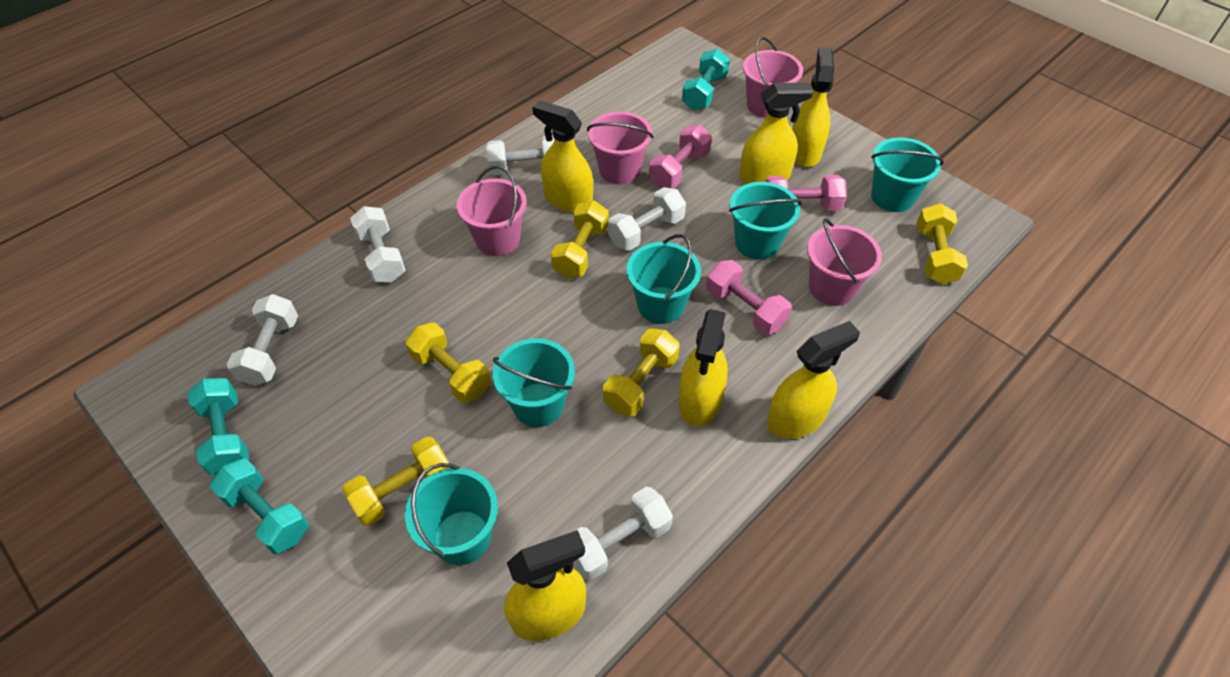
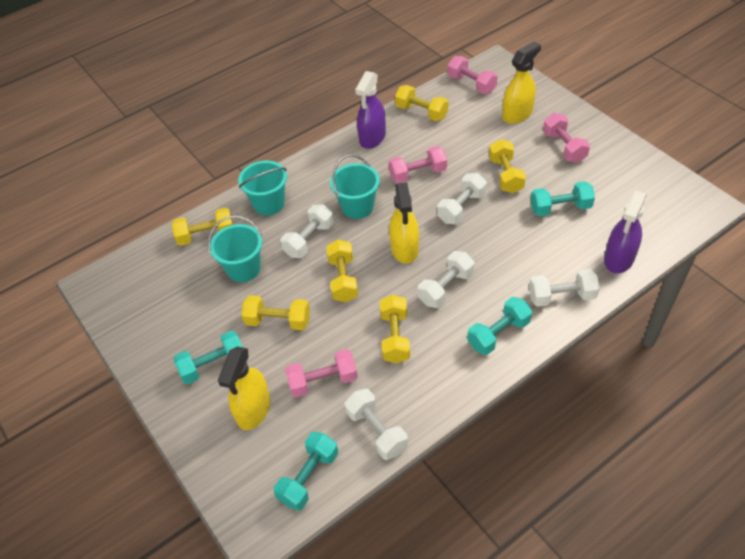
pink bucket: [457,165,527,256] [587,111,653,184] [743,37,803,118] [807,219,882,306] = 4 -> none = 0
pink dumbbell: [649,125,712,188] [706,260,792,335] [765,175,847,211] = 3 -> [285,349,358,397] [389,146,447,183] [448,56,498,94] [543,113,590,163] = 4
purple spray bottle: none = 0 -> [355,71,386,149] [604,191,647,273] = 2
turquoise bucket: [405,463,498,565] [492,338,575,427] [626,234,701,324] [729,182,802,260] [871,137,944,212] = 5 -> [208,216,262,282] [238,161,287,215] [330,154,380,219] = 3
turquoise dumbbell: [187,378,249,475] [210,458,309,554] [682,49,730,111] = 3 -> [173,330,243,384] [274,432,338,511] [467,297,532,355] [531,181,595,217] = 4
yellow dumbbell: [342,437,449,526] [406,322,491,403] [551,201,609,278] [603,329,680,416] [916,203,968,284] = 5 -> [172,208,233,246] [241,295,310,330] [326,240,358,302] [380,295,410,364] [395,85,448,121] [489,139,526,193] = 6
yellow spray bottle: [504,530,586,641] [532,100,593,213] [679,309,728,427] [739,83,814,184] [767,321,860,439] [792,47,834,167] = 6 -> [218,346,270,430] [389,182,419,264] [502,41,541,124] = 3

